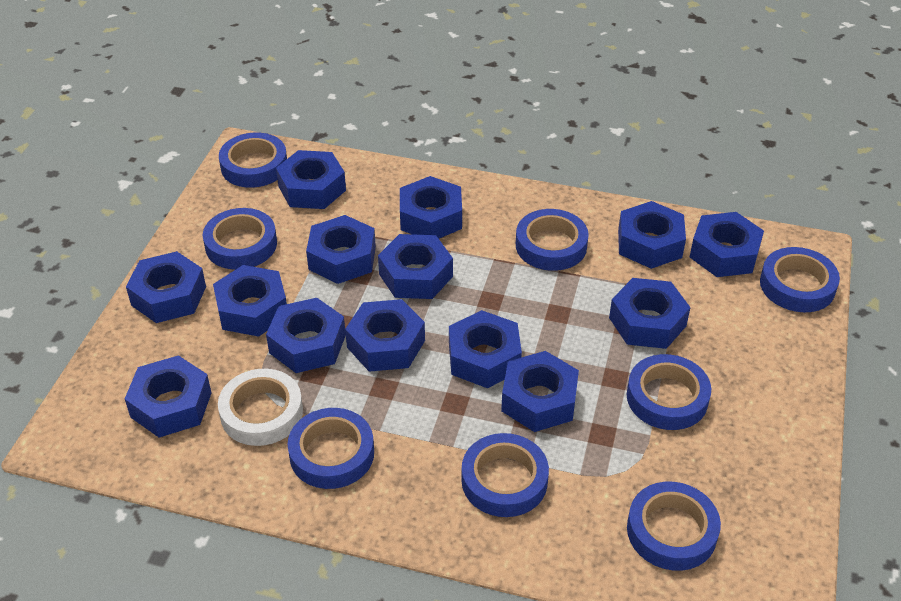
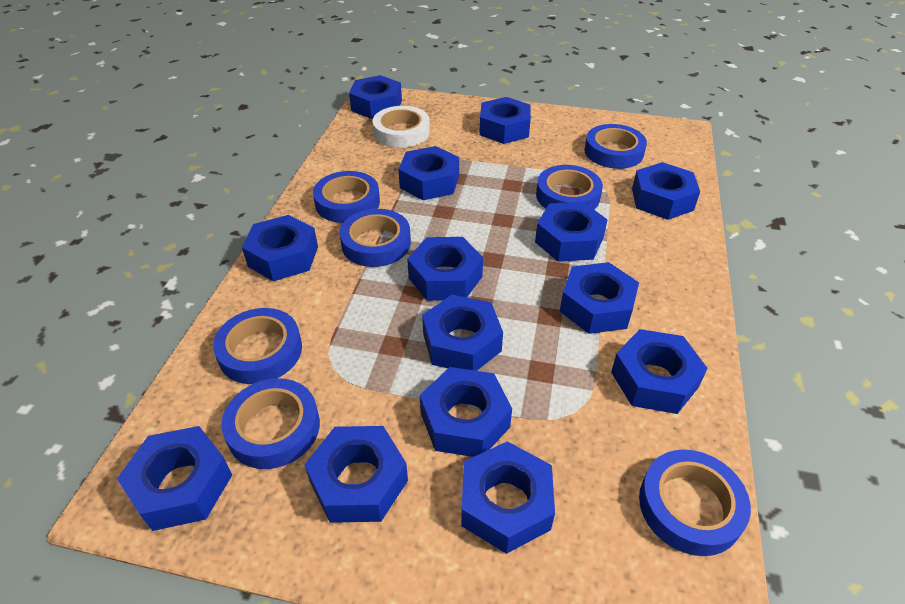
blue tape: [203,208,277,270] [219,132,287,188] [288,408,374,489] [461,433,549,517] [516,209,589,271] [627,354,711,430] [627,482,721,571] [760,247,840,312] = 8 -> [213,308,302,384] [221,378,320,469] [313,171,380,223] [339,209,411,267] [536,165,603,209] [584,124,647,169] [639,450,751,556] = 7

